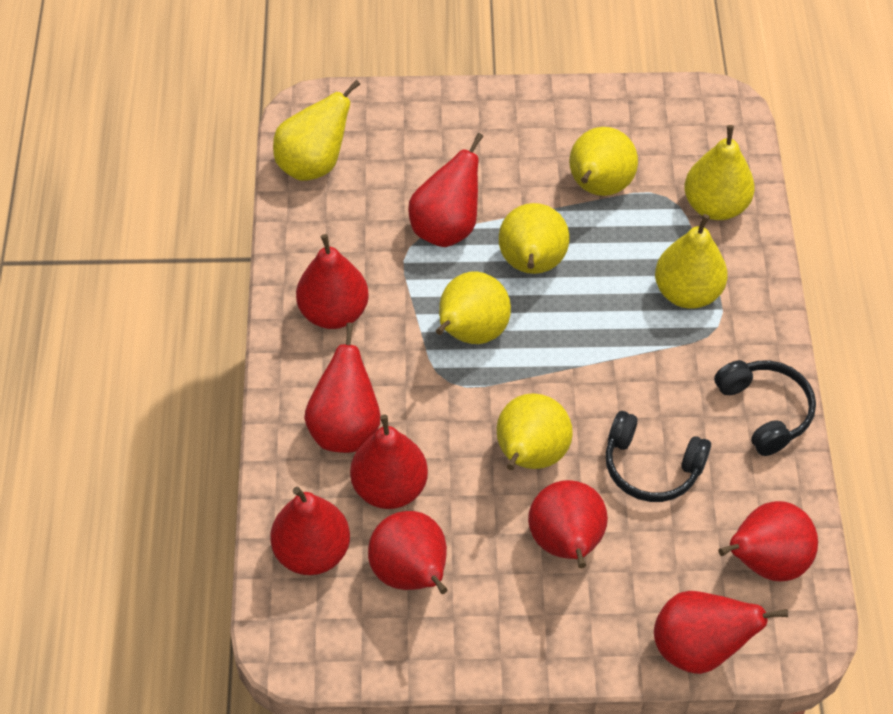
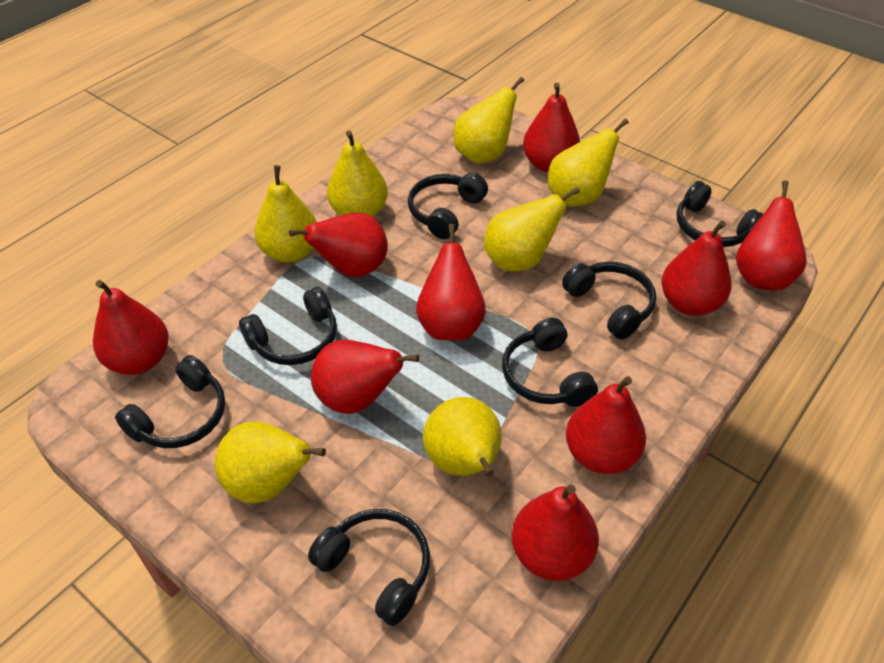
black headphones: [606,411,711,502] [714,360,816,456] = 2 -> [115,355,225,448] [239,287,337,365] [308,509,430,626] [408,173,488,239] [502,318,598,407] [562,262,656,340] [676,181,763,247] = 7

